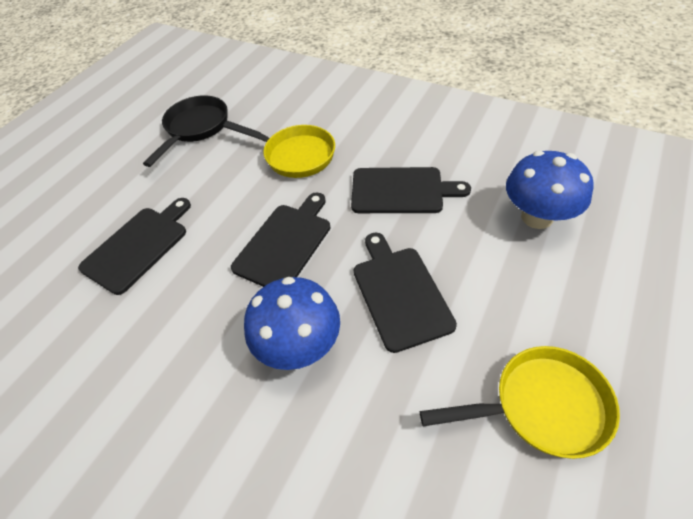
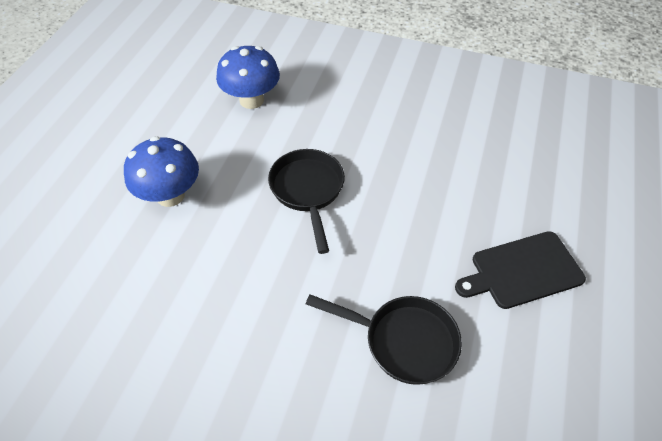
black cutting board: [78,198,191,295] [231,192,330,287] [351,167,471,213] [354,232,457,353] = 4 -> [455,231,586,309] = 1
black pan: [143,95,228,167] = 1 -> [268,149,345,254] [306,294,462,385] = 2
yellow pan: [223,121,335,178] [420,346,620,459] = 2 -> none = 0

